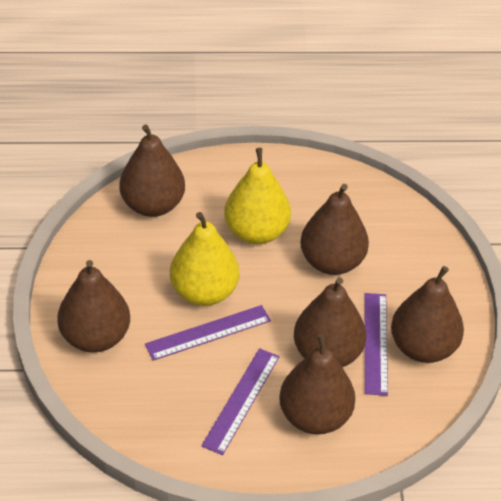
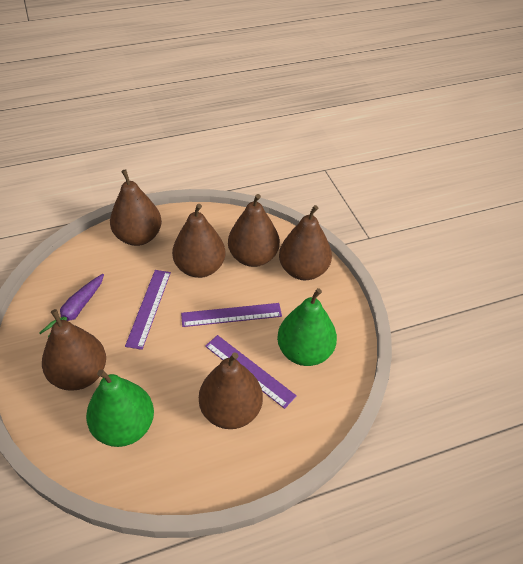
green pear: none = 0 -> [86,369,154,447] [277,288,337,366] = 2
purple carrot: none = 0 -> [39,274,104,338] = 1
yellow pear: [170,212,239,306] [224,148,291,244] = 2 -> none = 0

